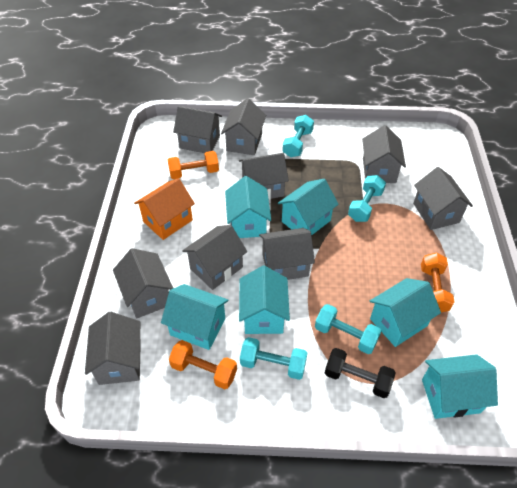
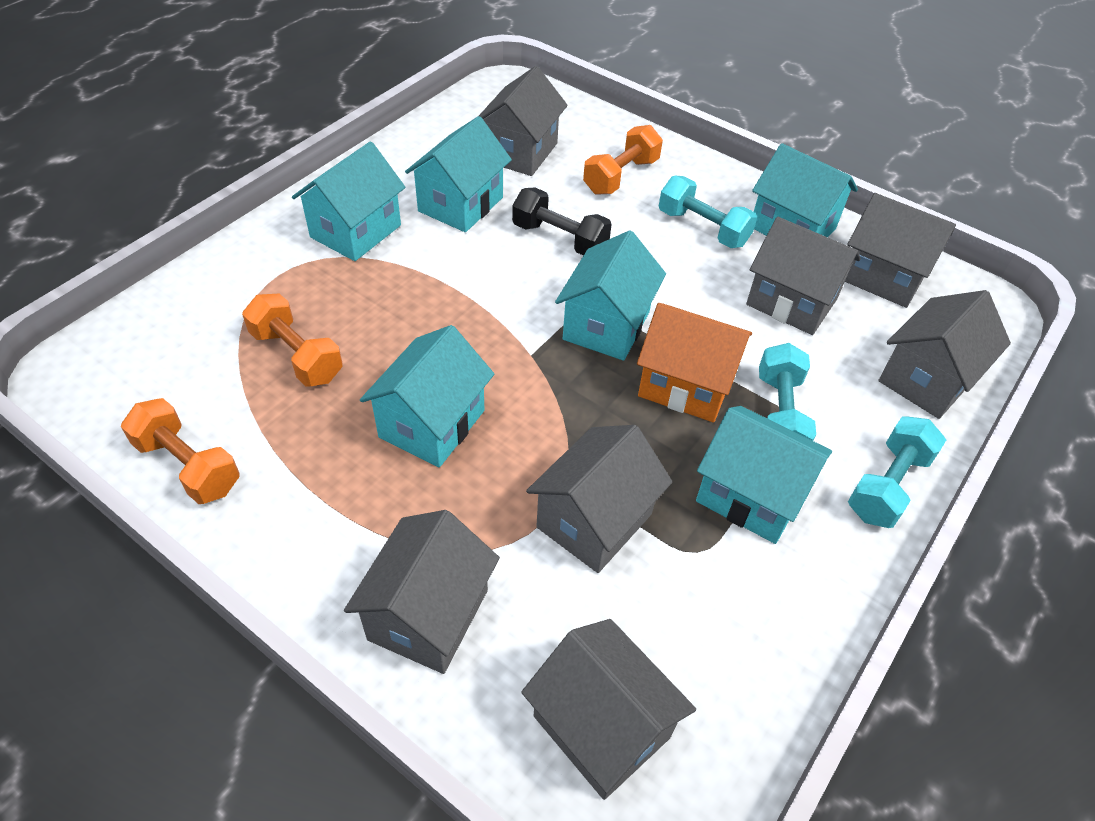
grey house: [85,312,141,385] [113,248,173,319] [173,106,222,153] [182,225,247,290] [221,98,266,155] [239,153,289,200] [259,228,315,280] [362,125,406,183] [413,167,473,230] = 9 -> [344,510,500,674] [479,66,568,176] [521,619,696,800] [526,425,672,573] [746,217,861,335] [845,193,956,308] [878,290,1011,419] = 7
turquoise dumbbell: [240,337,307,380] [282,115,314,157] [315,304,381,354] [348,175,386,222] = 4 -> [659,176,757,248] [759,343,816,441] [848,416,946,528] = 3

